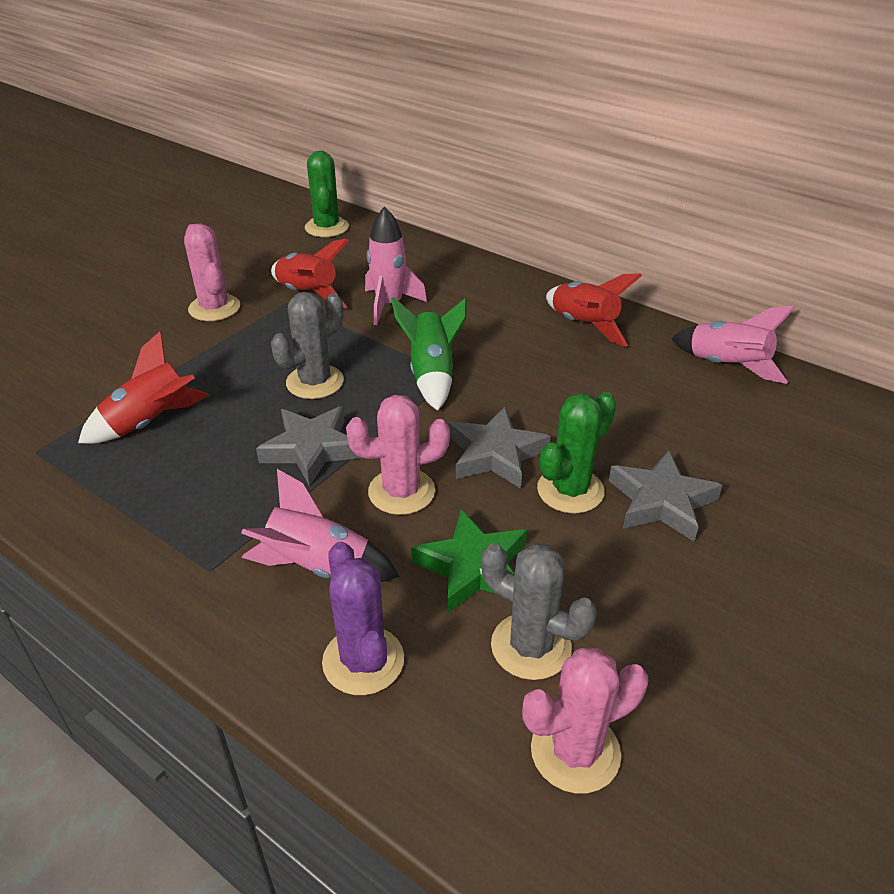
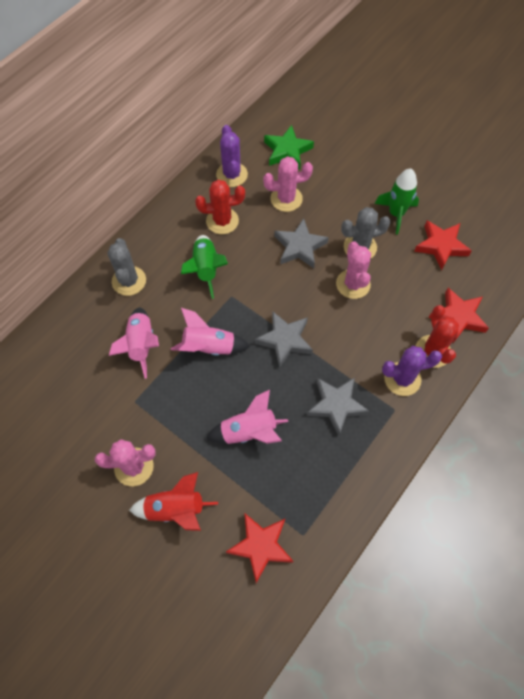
green cactus: [305,150,349,237] [537,392,616,514] = 2 -> none = 0
green rocket: [391,297,467,411] = 1 -> [181,235,228,299] [375,168,419,234] = 2
purple cactus: [322,541,404,695] = 1 -> [216,125,248,187] [382,346,442,396] = 2
red cactus: none = 0 -> [195,180,245,234] [416,305,459,368] = 2
red rocket: [78,331,209,444] [271,238,349,309] [546,273,642,347] = 3 -> [129,472,218,531] = 1
red star: none = 0 -> [226,513,294,583] [414,220,472,270] [429,288,489,343] = 3

